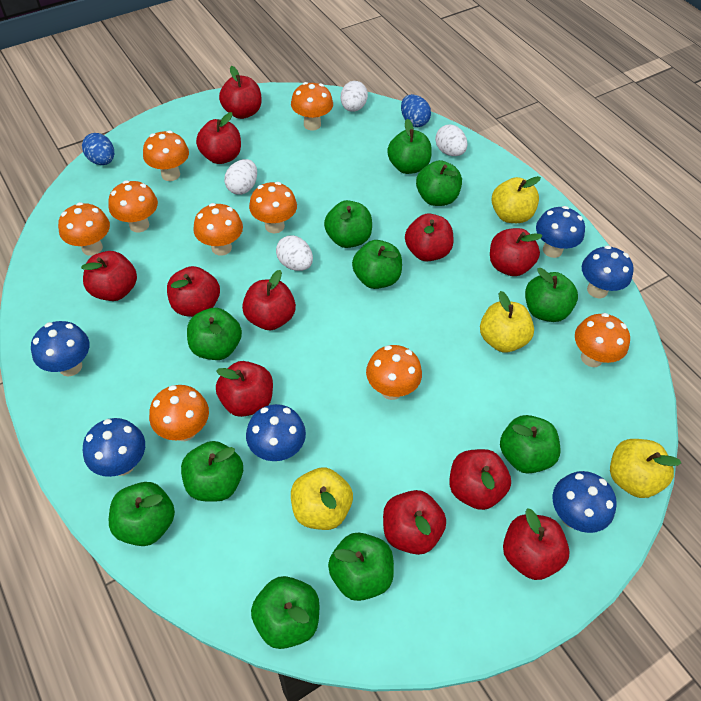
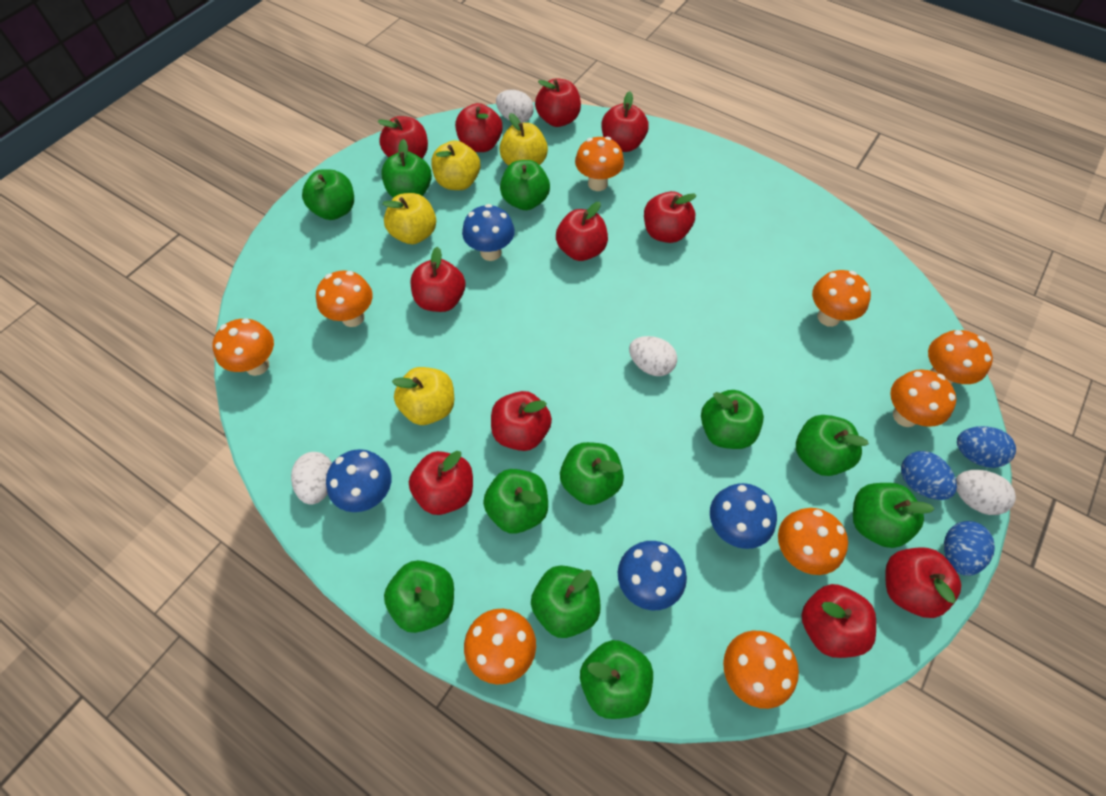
blue egg: [82,133,114,165] [401,94,431,127] = 2 -> [901,451,957,500] [944,521,995,576] [957,426,1016,468] = 3
blue mushroom: [31,321,89,377] [83,418,145,477] [246,404,306,461] [536,206,585,258] [553,471,617,533] [582,245,634,298] = 6 -> [326,449,392,512] [462,204,515,261] [618,541,687,610] [710,483,777,549] = 4

